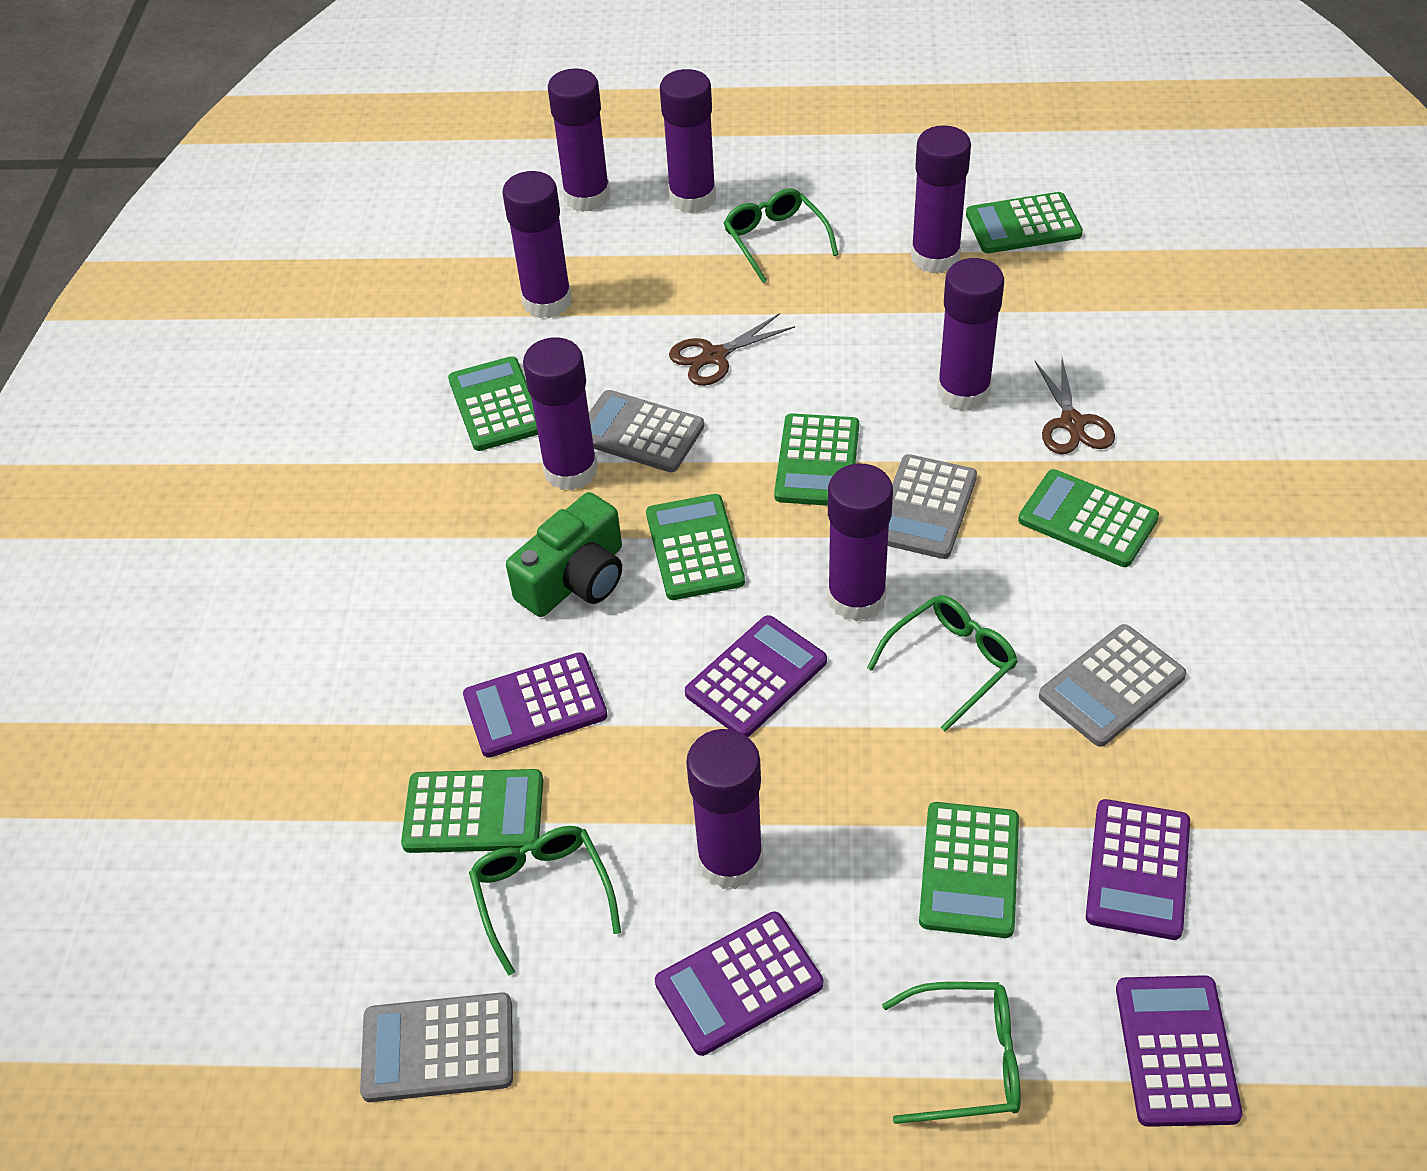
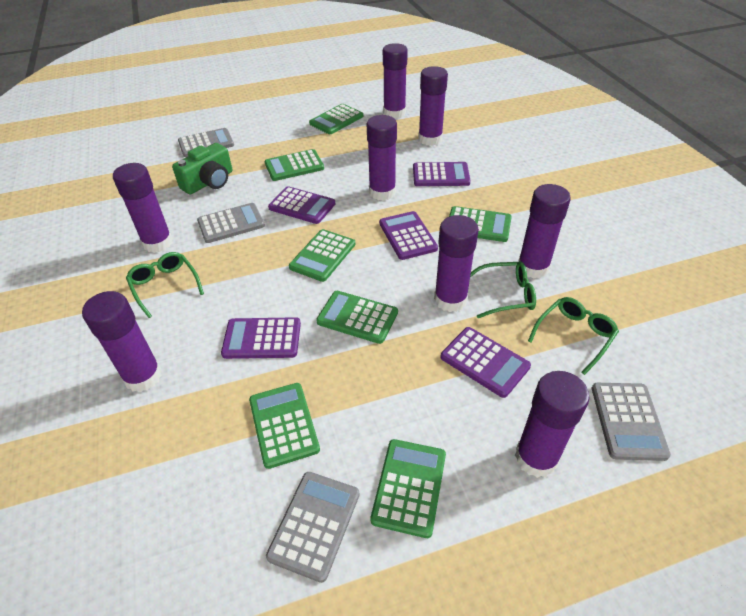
brown scissors: [669,313,795,386] [1035,358,1115,454] = 2 -> none = 0
green glasses: [469,826,621,976] [724,188,839,283] [867,595,1018,732] [882,982,1021,1124] = 4 -> [126,252,204,318] [470,261,536,318] [528,297,619,375] = 3

